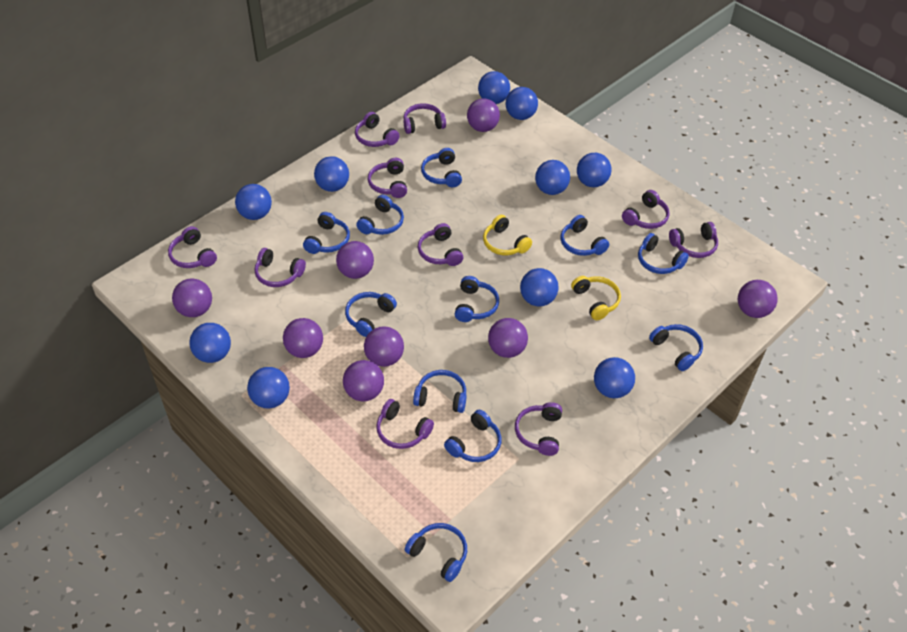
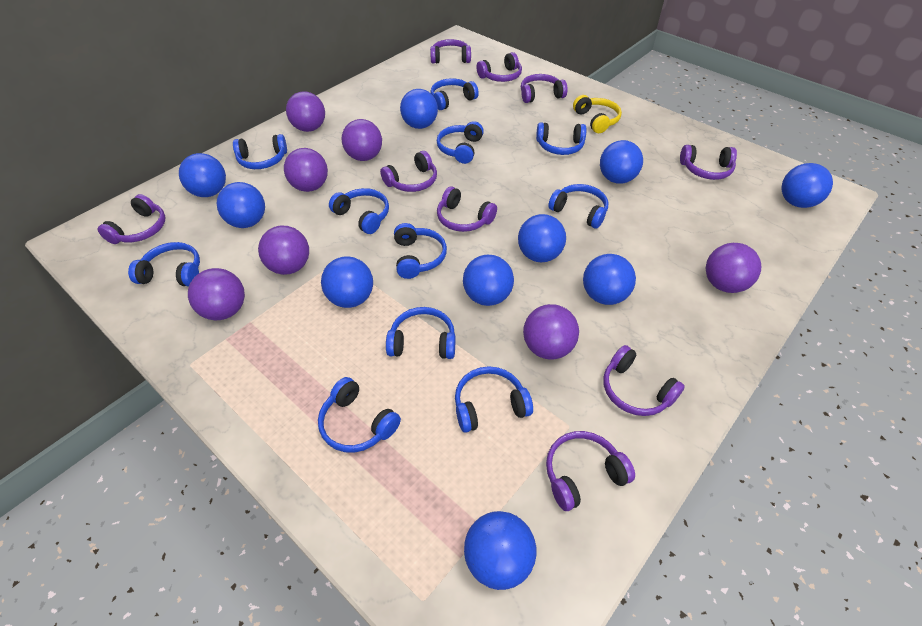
purple ball: [172,279,212,317] [283,318,323,358] [336,241,374,279] [343,360,384,402] [364,326,404,367] [467,98,500,132] [488,318,528,358] [738,280,778,318] = 8 -> [188,268,245,320] [258,226,309,275] [284,148,328,192] [286,91,325,132] [342,119,382,161] [523,304,579,360] [706,243,761,293] = 7
purple headphones: [168,226,217,268] [254,248,306,287] [355,112,400,147] [368,158,407,198] [376,399,434,449] [403,103,446,134] [418,223,463,266] [515,402,562,456] [622,190,669,229] [669,222,718,258] = 10 -> [97,194,165,244] [380,151,437,192] [430,39,471,64] [437,186,497,232] [476,52,522,82] [521,74,568,103] [546,431,635,511] [603,345,685,416] [680,145,737,180] = 9
yellow headphones: [483,215,532,255] [571,276,621,320] = 2 -> [573,95,622,133] = 1

